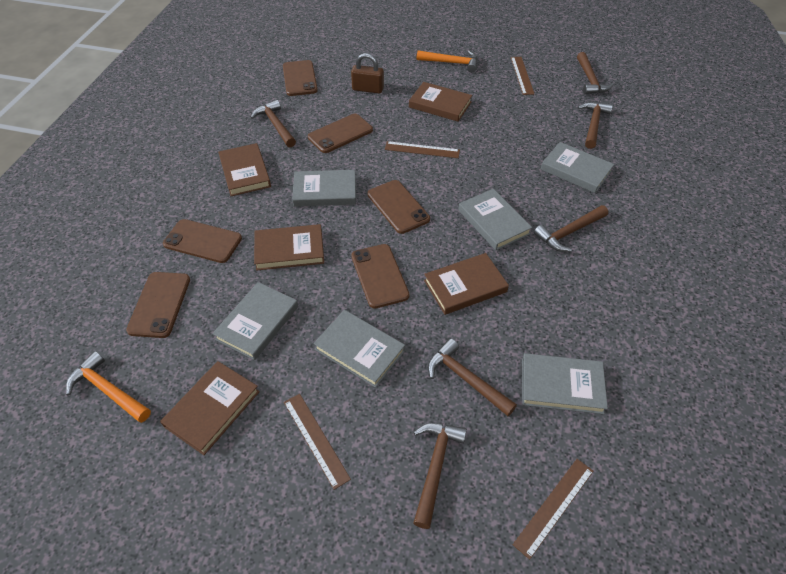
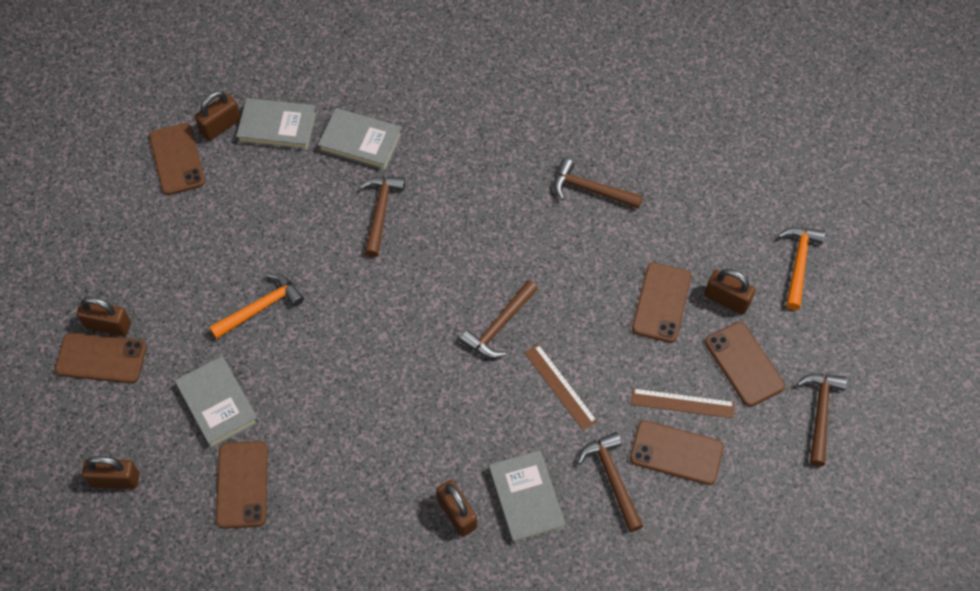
brown book: [160,361,260,455] [218,143,271,196] [254,224,324,270] [409,82,472,122] [424,253,509,315] = 5 -> none = 0
brown hammer: [251,100,296,147] [413,423,467,529] [428,338,517,416] [534,205,608,252] [577,52,614,94] [578,102,613,149] = 6 -> [359,176,405,257] [460,280,538,358] [554,159,643,209] [577,432,643,532] [797,374,847,466] = 5
brown padlock: [351,53,384,93] = 1 -> [77,297,131,336] [82,456,140,489] [195,91,241,141] [436,480,477,537] [705,269,755,314] = 5
brown ruler: [284,394,351,490] [385,141,460,158] [511,57,534,95] [513,459,593,560] = 4 -> [524,344,597,430] [631,388,735,418] = 2
grey book: [212,282,298,360] [292,170,356,207] [313,310,405,388] [458,189,532,250] [522,353,608,414] [541,142,614,193] = 6 -> [175,356,259,448] [236,98,317,150] [318,108,402,170] [489,450,566,544] = 4

